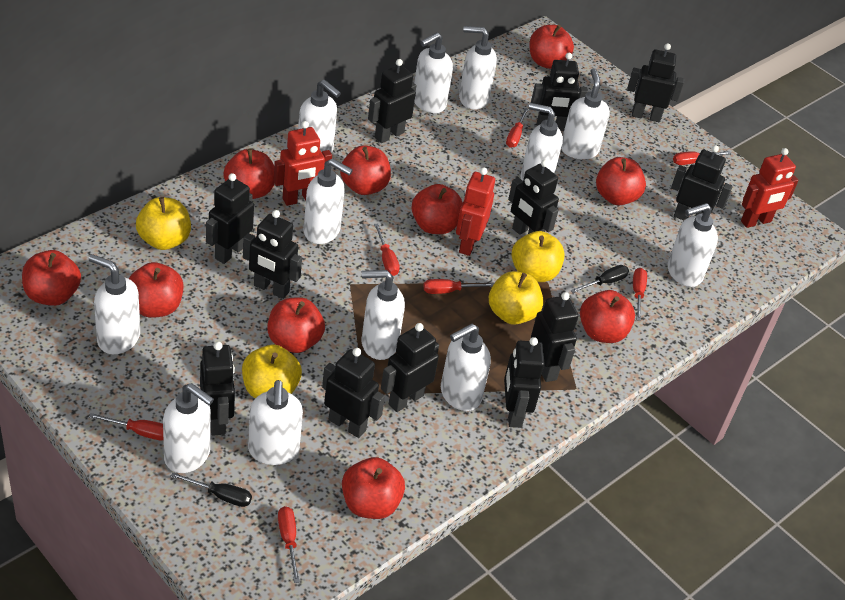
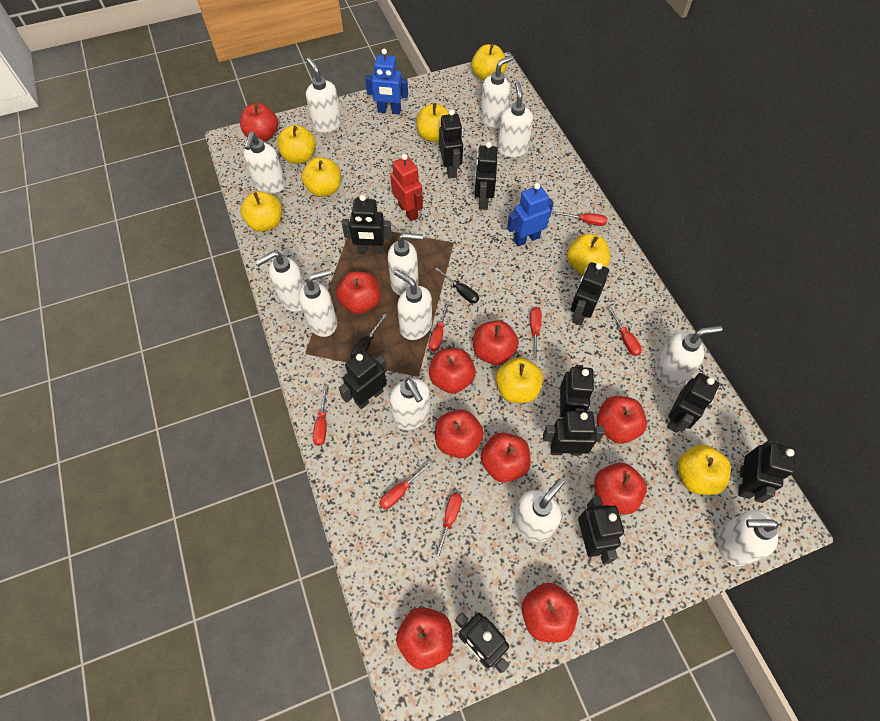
black robot: [200,341,235,436] [206,173,254,264] [243,210,302,299] [322,348,385,438] [368,59,417,143] [381,323,439,412] [504,337,545,428] [508,160,559,235] [531,53,588,131] [531,292,578,382] [627,43,684,122] [671,145,733,220] = 12 -> [339,350,387,409] [342,195,392,254] [439,109,463,178] [455,612,509,673] [475,142,498,210] [543,411,605,456] [560,365,594,419] [571,262,609,326] [578,496,624,564] [667,373,720,433] [738,439,795,503] = 11
blue robot: none = 0 -> [365,49,408,114] [507,183,554,247] = 2
red robot: [274,121,332,206] [456,167,495,256] [741,148,798,228] = 3 -> [390,154,423,221] = 1
yellow apple: [136,197,191,250] [242,345,302,398] [489,271,544,325] [511,231,565,282] = 4 -> [240,191,282,232] [277,125,316,164] [301,157,341,197] [416,103,449,142] [472,43,507,81] [496,357,543,403] [567,234,610,275] [677,445,731,495] = 8

